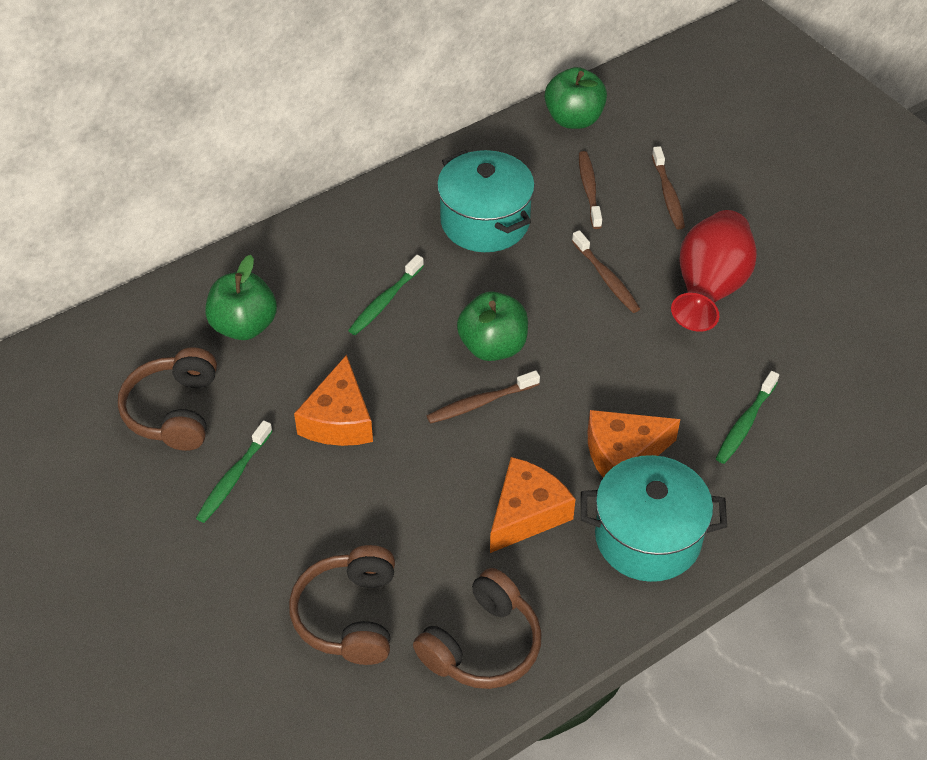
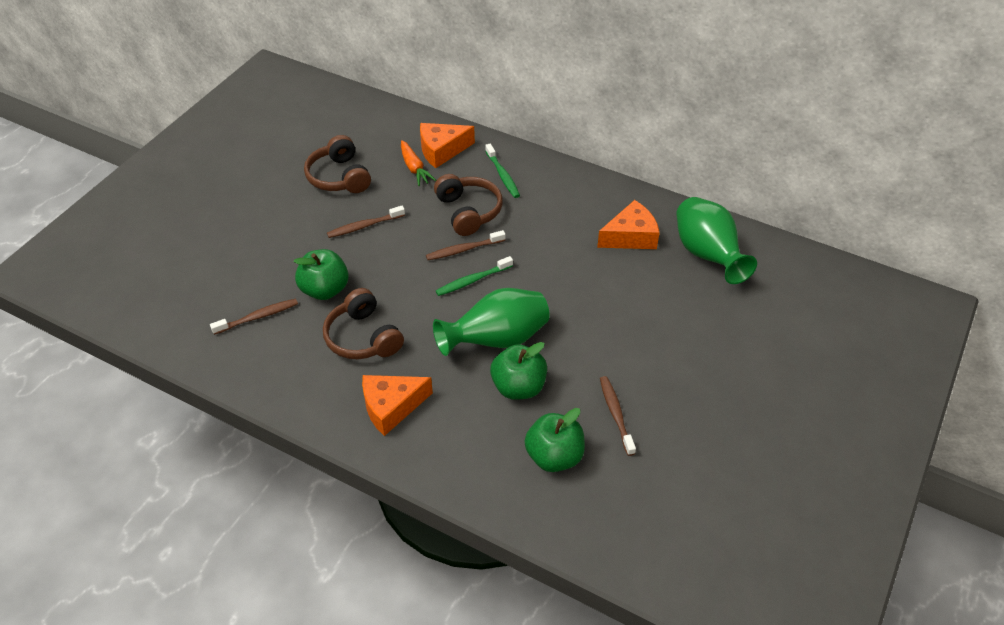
green toothbrush: [196,420,273,523] [348,255,424,335] [716,371,779,464] = 3 -> [436,256,513,296] [485,144,520,198] = 2
green vase: none = 0 -> [433,288,550,356] [676,197,757,284] = 2
orange carrot: none = 0 -> [401,140,436,186] = 1
red vase: [671,210,757,332] = 1 -> none = 0
turquoise pot: [437,150,535,252] [581,455,727,582] = 2 -> none = 0

